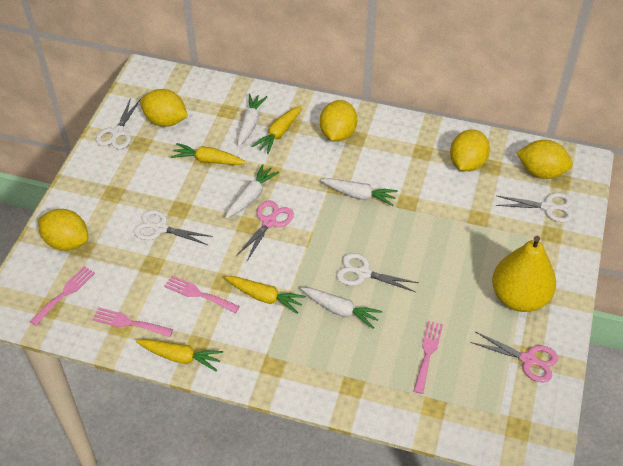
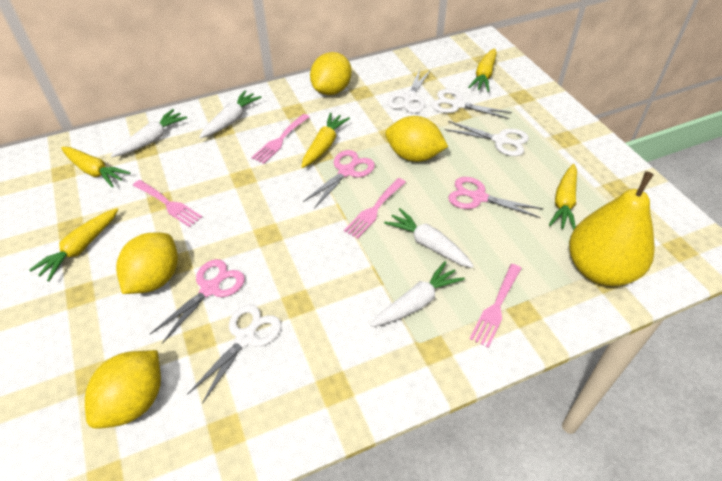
pink scissors: [236,200,294,261] [471,332,558,382] = 2 -> [150,259,245,344] [303,150,375,209] [448,177,543,218] = 3
yellow carrot: [136,339,223,371] [171,143,247,165] [225,276,306,314] [252,105,302,154] = 4 -> [29,208,118,281] [61,147,130,188] [301,113,350,168] [468,48,497,92] [549,164,577,230] = 5
yellow lemon: [38,209,89,251] [140,89,188,127] [320,100,357,141] [450,129,490,171] [516,140,573,179] = 5 -> [85,350,161,429] [116,232,178,294] [310,52,352,95] [385,116,448,162] = 4

